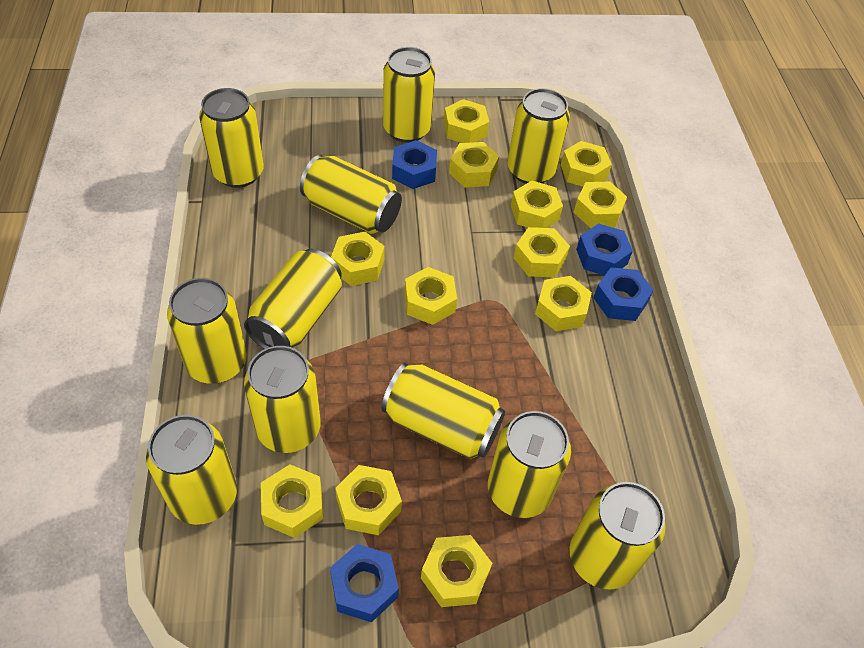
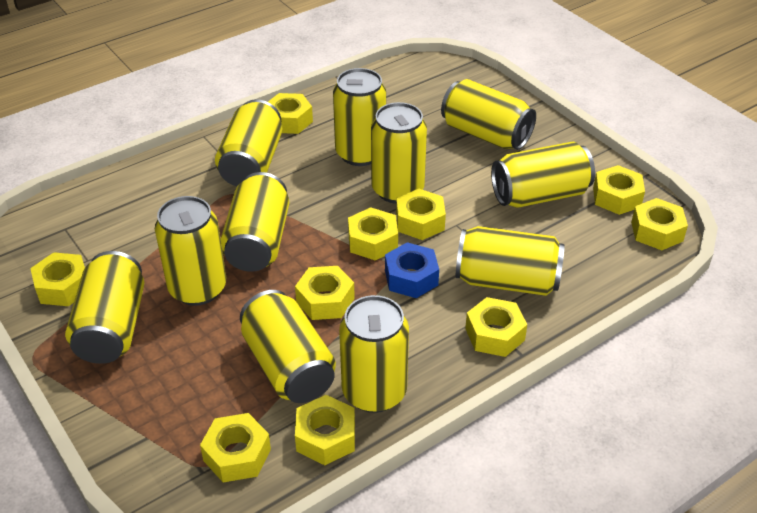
blue nut: [330,544,399,622] [392,140,437,189] [576,223,633,276] [593,267,654,321] = 4 -> [385,242,439,298] = 1
yellow nut: [261,464,323,538] [331,232,385,286] [335,465,402,535] [405,267,457,325] [421,535,492,607] [444,99,489,143] [449,142,499,188] [511,181,563,228] [514,227,570,277] [535,276,592,331] [561,141,612,187] [574,181,627,228] = 12 -> [30,252,85,306] [200,413,271,482] [268,93,313,134] [295,266,355,320] [295,395,355,465] [348,207,398,260] [396,189,446,240] [465,297,527,357] [593,165,645,215] [631,198,688,250] = 10

